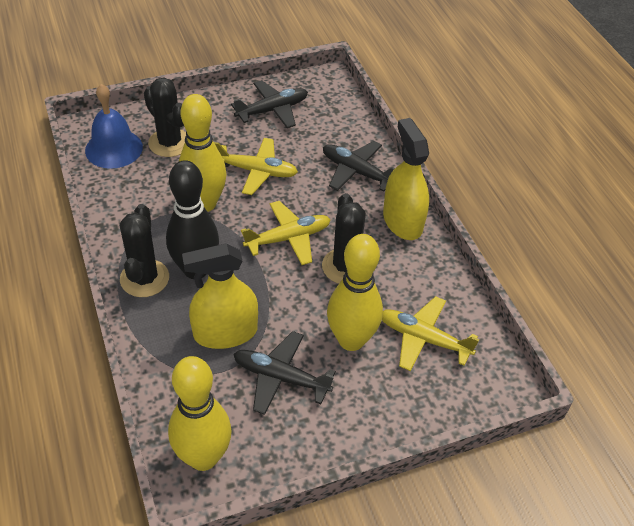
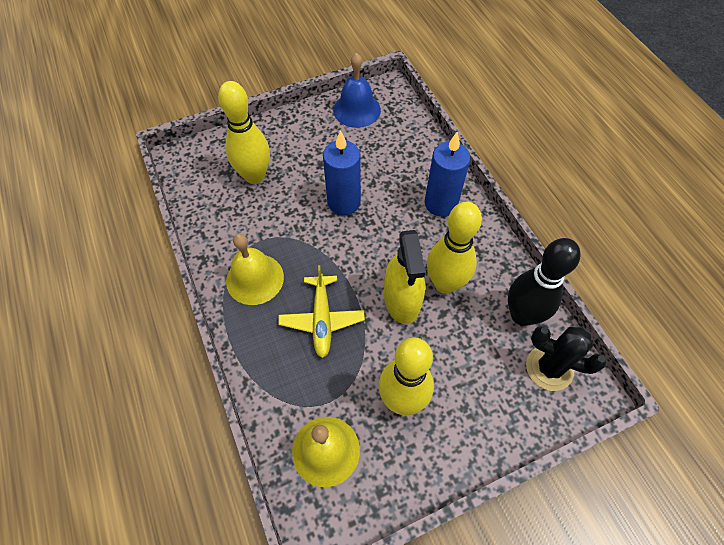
black cactus: [120,204,169,297] [144,78,186,157] [322,193,366,284] = 3 -> [526,326,607,391] = 1
black plane: [231,80,308,128] [233,331,336,415] [323,141,395,192] = 3 -> none = 0
blue candle: none = 0 -> [323,130,361,215] [425,132,471,217] = 2
yellow bell: none = 0 -> [226,234,284,305] [292,417,360,487] = 2
yellow plane: [214,138,298,195] [241,201,331,265] [382,296,479,371] = 3 -> [278,265,365,358] = 1
yellow spray bottle: [182,243,258,349] [383,118,429,240] = 2 -> [384,230,425,324] = 1

